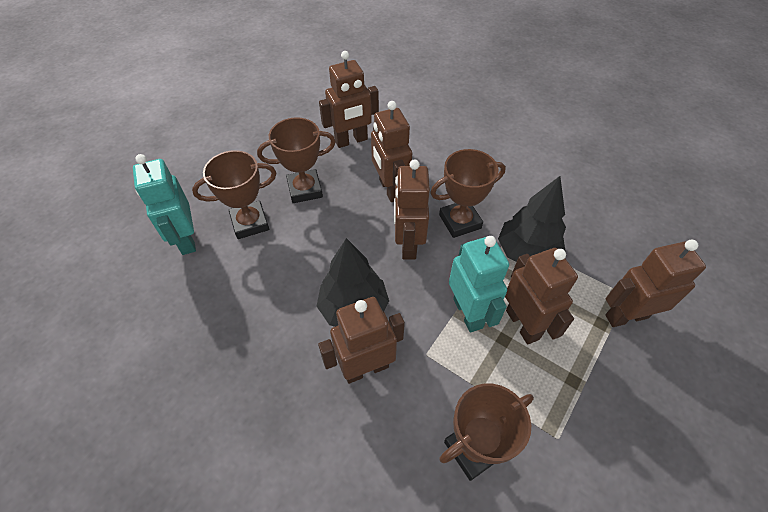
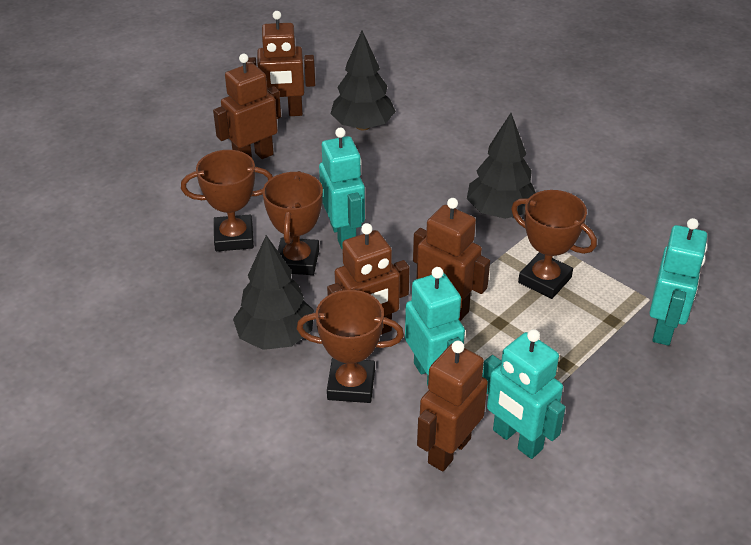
black tree: [317,238,389,327] [498,176,566,262] = 2 -> [233,235,314,350] [331,30,396,131] [467,113,536,219] = 3
brown robot: [318,297,405,384] [319,51,379,148] [371,101,412,202] [394,159,430,260] [505,248,578,344] [605,239,706,327] = 6 -> [213,54,281,159] [246,11,315,116] [327,223,410,335] [413,198,490,321] [417,341,488,472] = 5
turquoise robot: [133,154,196,255] [449,236,509,333] = 2 -> [319,127,365,249] [405,267,465,385] [482,329,566,459] [649,218,707,346] = 4

